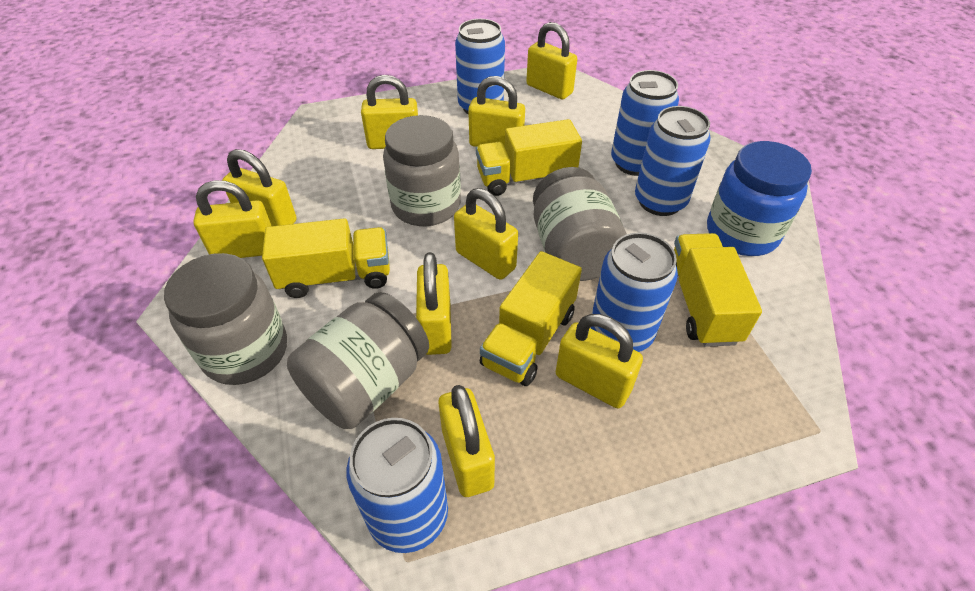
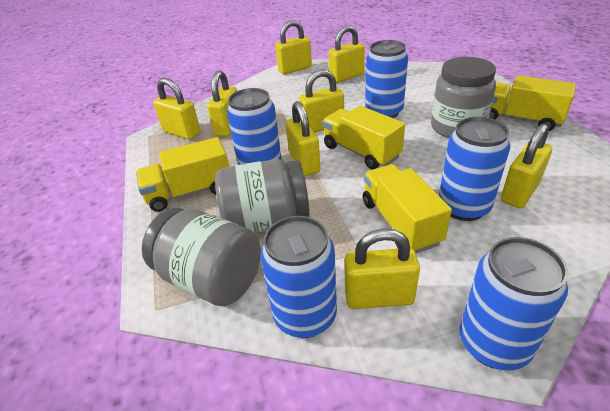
blue jar: [707,141,812,256] = 1 -> none = 0
grey jar: [164,253,287,385] [287,292,429,429] [383,115,461,226] [533,167,627,281] = 4 -> [142,207,261,306] [215,159,309,233] [431,57,496,138] = 3
yellow padlock: [193,180,271,258] [222,149,297,226] [361,75,418,149] [416,252,452,355] [438,385,495,497] [454,188,518,280] [468,76,525,147] [526,22,577,100] [556,314,643,409] = 9 -> [153,78,201,140] [207,71,237,137] [275,20,312,74] [286,101,320,176] [299,69,344,133] [329,26,365,83] [344,228,420,309] [501,124,552,208] = 8

